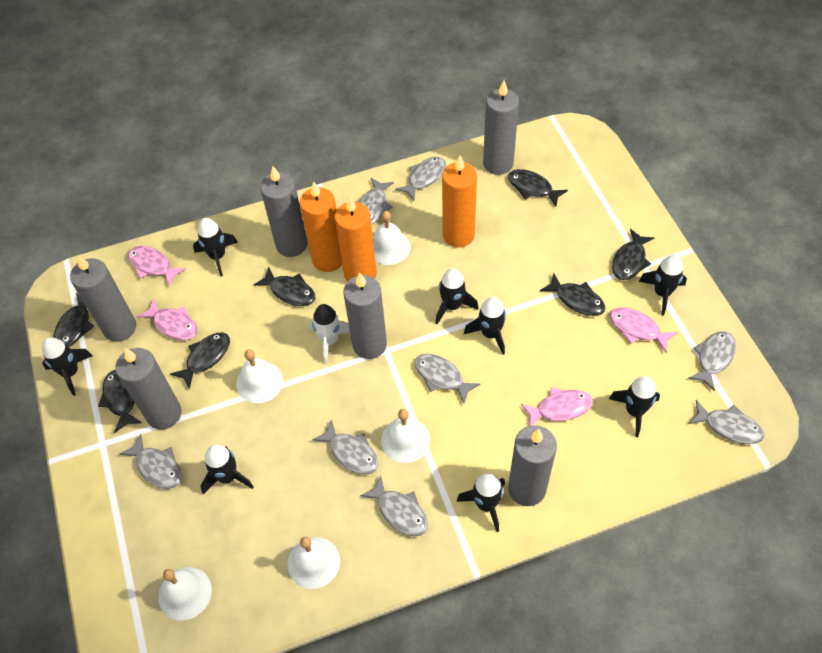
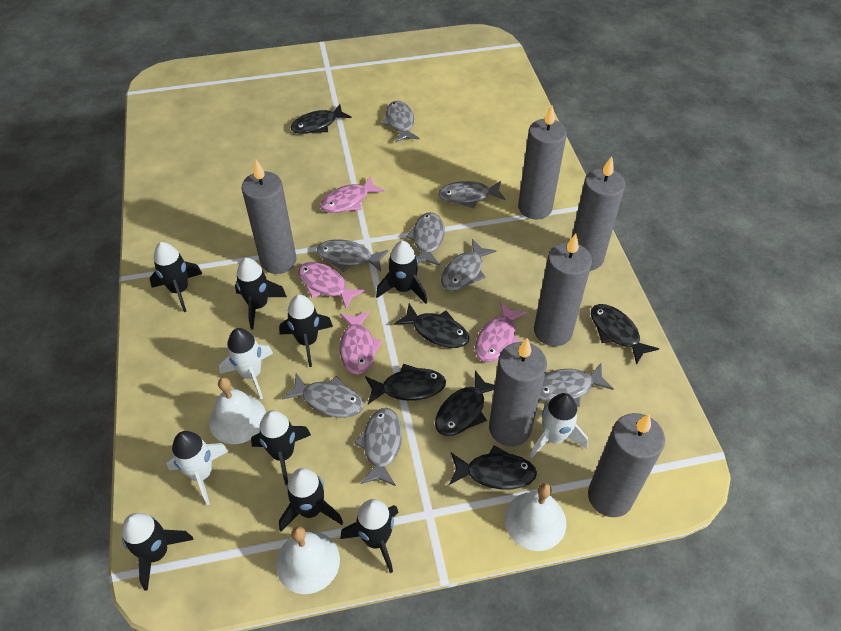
black fish: [53,293,94,347] [98,370,142,433] [170,332,230,389] [254,267,316,306] [508,169,568,206] [540,273,605,316] [612,229,654,280] = 7 -> [291,104,352,134] [365,364,446,404] [394,303,469,348] [435,370,495,436] [449,445,537,490] [591,304,659,365] = 6
orange candle: [300,181,342,272] [335,196,377,282] [442,156,477,248] = 3 -> none = 0
white bell: [158,567,212,621] [236,349,283,403] [288,537,340,589] [373,211,411,265] [381,409,430,463] = 5 -> [209,377,266,444] [276,526,340,594] [505,483,566,551] = 3
white rocket: [308,304,350,364] = 1 -> [166,431,229,505] [219,328,273,399] [530,393,588,458] = 3

